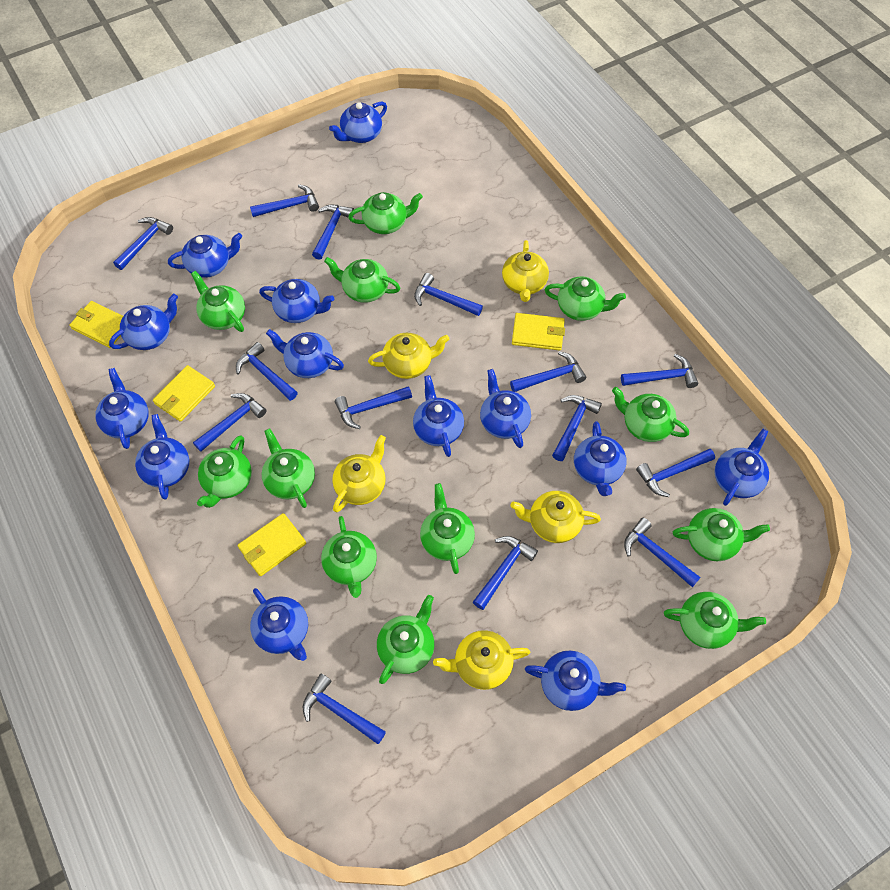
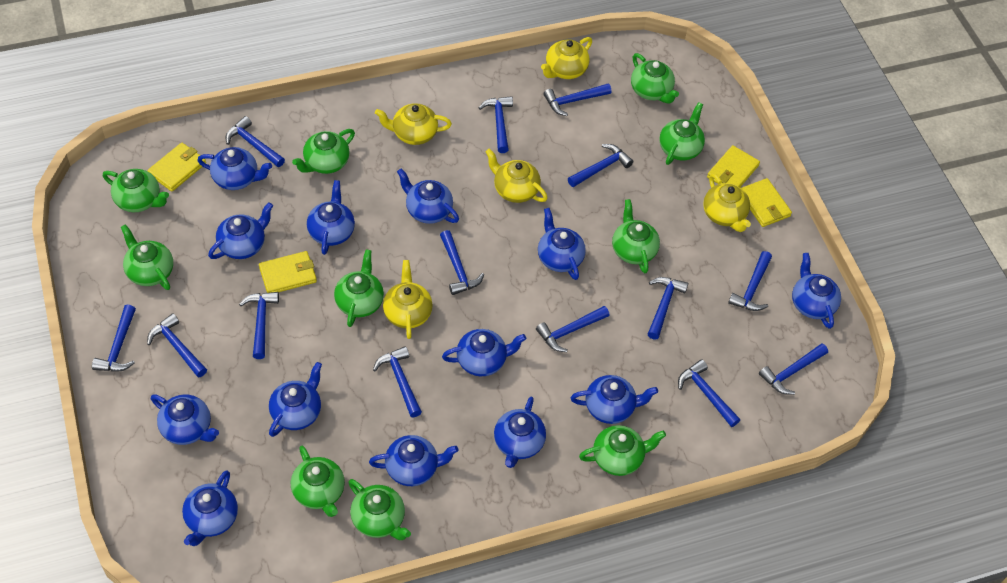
green teapot: [191,271,245,332] [197,435,252,508] [262,428,315,508] [321,516,377,598] [324,257,400,303] [348,192,423,234] [377,595,434,684] [420,483,475,574] [545,276,626,321] [612,387,689,442] [664,592,766,649] [673,508,770,561] = 12 -> [103,169,169,212] [121,224,173,290] [291,446,345,517] [292,129,355,174] [334,250,384,327] [348,479,411,540] [579,425,666,476] [612,199,660,273] [631,53,679,104] [659,102,705,165] = 10

